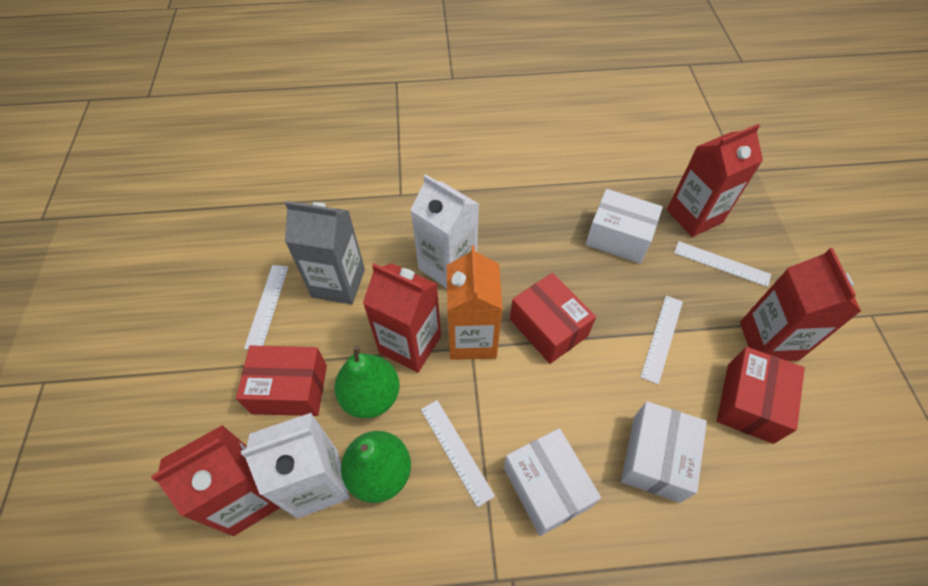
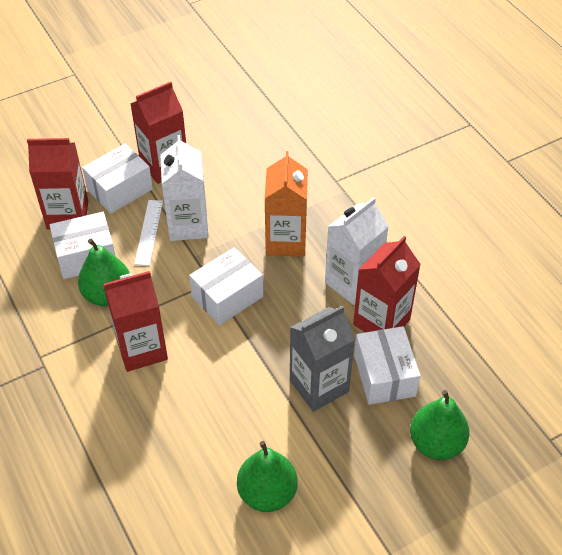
green pear: [335,345,400,418] [341,431,411,503] = 2 -> [78,238,130,306] [237,441,298,512] [410,390,470,460] = 3
red box: [236,345,327,416] [510,273,596,364] [717,347,805,444] = 3 -> none = 0
white box: [504,428,601,536] [586,189,663,263] [621,401,707,503] = 3 -> [50,212,115,279] [82,144,153,214] [189,247,263,325] [354,326,421,405] = 4
white ruler: [244,265,288,349] [421,400,495,507] [641,296,683,384] [674,241,771,287] = 4 -> [134,200,163,266] = 1

